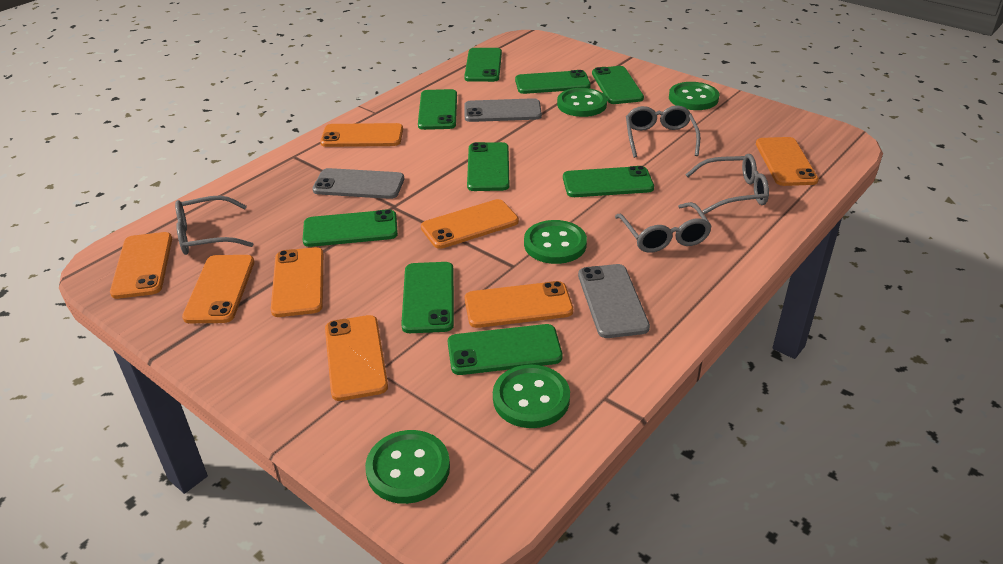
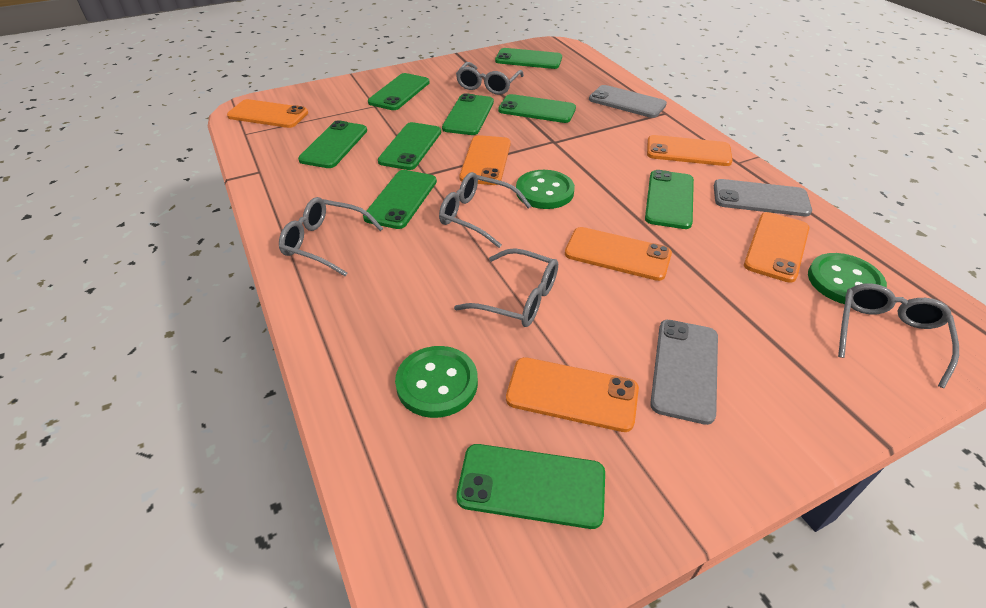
green button: [365,430,450,504] [493,364,570,428] [524,220,587,264] [557,88,607,117] [669,82,719,110] = 5 -> [395,346,478,418] [516,170,575,209] [808,253,887,304] = 3
grey glasses: [175,196,253,255] [615,202,712,253] [626,106,700,158] [685,154,769,214] = 4 -> [279,197,383,276] [439,172,531,248] [454,248,558,327] [456,62,524,95] [838,283,959,388] = 5
orange phone: [110,232,172,299] [182,255,254,323] [271,247,324,317] [320,123,403,147] [325,315,388,401] [421,199,519,249] [465,281,573,328] [756,137,819,186] = 8 -> [227,99,308,128] [459,135,511,185] [506,357,639,432] [565,227,672,281] [647,135,733,166] [744,212,809,283] = 6

